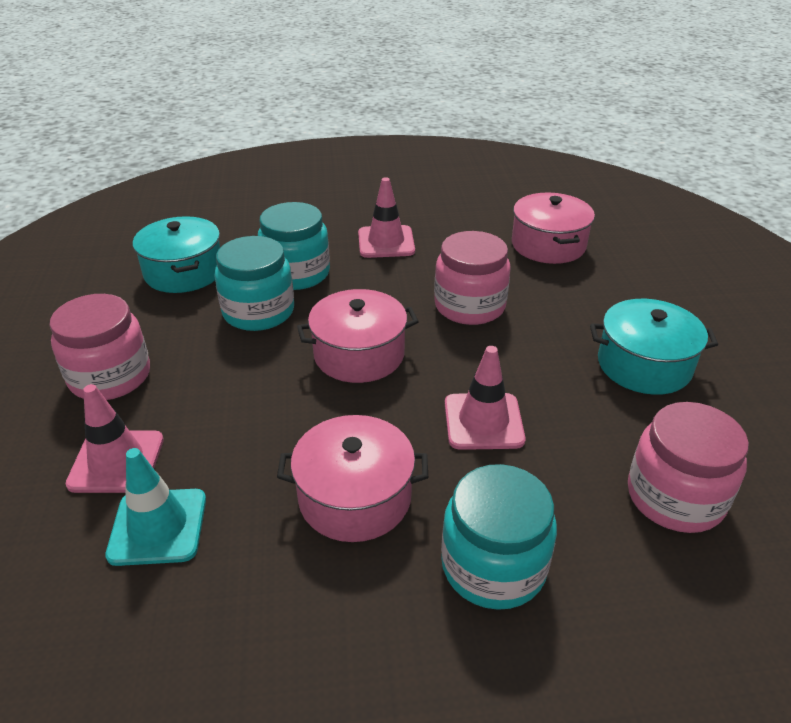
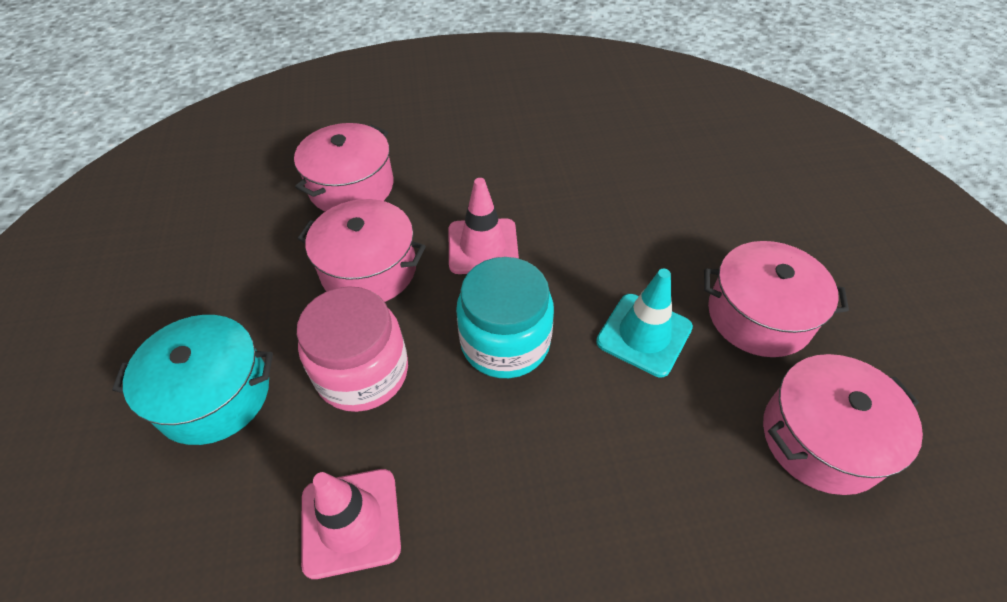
pink jar: [50,294,150,400] [434,231,511,325] [628,402,749,533] = 3 -> [297,286,408,412] = 1
pink pot: [277,415,428,542] [297,289,419,383] [512,193,595,264] = 3 -> [294,123,394,212] [298,199,426,302] [704,241,849,357] [763,354,923,495] = 4
pink traffic cone: [66,384,164,493] [358,177,415,258] [445,346,526,450] = 3 -> [301,469,401,579] [449,178,519,274] = 2
turquoise jar: [214,236,294,331] [258,202,330,290] [441,464,557,610] = 3 -> [456,257,554,378] = 1
turquoise pot: [133,216,220,293] [590,299,718,395] = 2 -> [112,315,273,445] = 1

